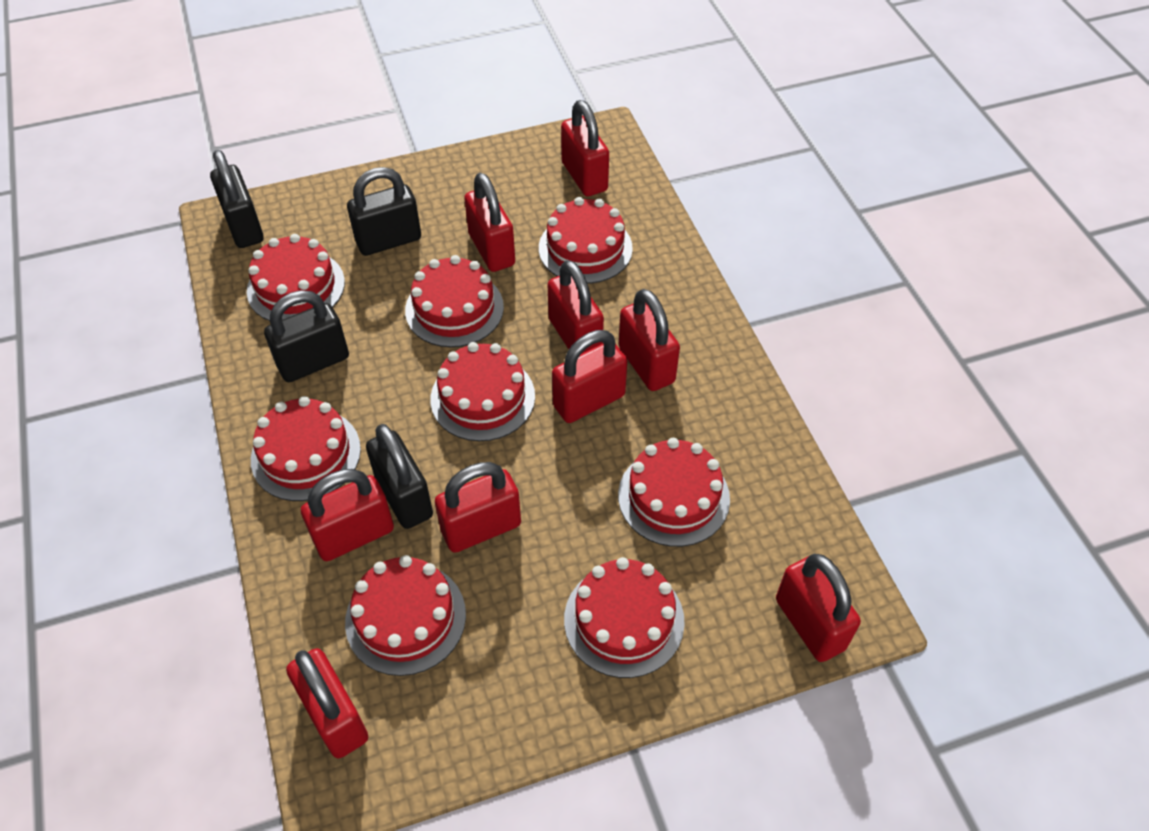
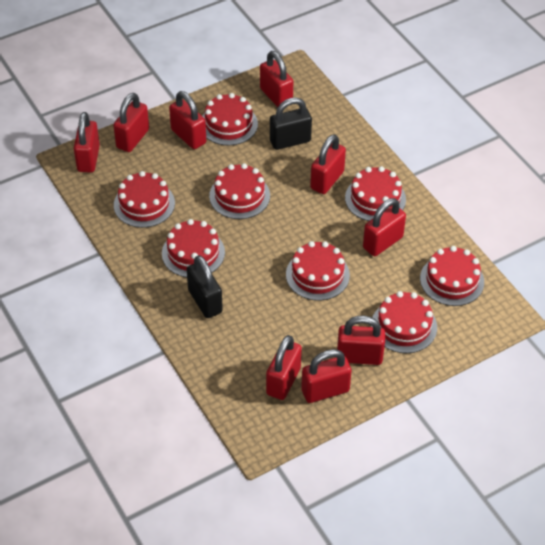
black padlock: [210,150,264,248] [264,290,349,382] [347,167,421,256] [366,424,433,529] = 4 -> [187,255,223,318] [270,97,312,150] = 2

